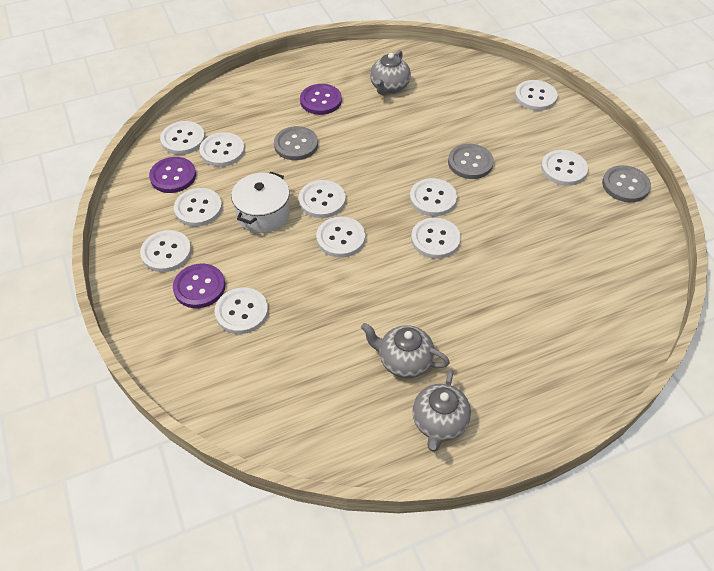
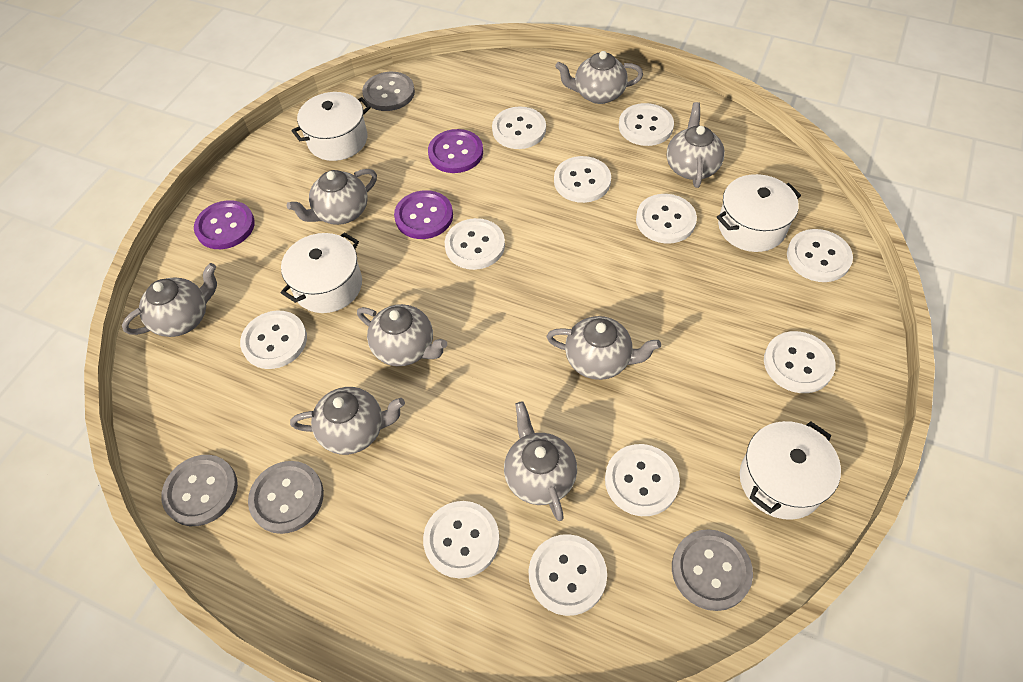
grey button: [274,126,318,160] [448,144,494,179] [602,165,651,202] = 3 -> [161,455,238,526] [248,461,324,534] [362,72,415,111] [672,529,753,611] = 4
grey teapot: [361,323,450,378] [370,50,411,95] [412,369,471,452] = 3 -> [122,263,217,337] [287,169,377,225] [290,387,405,455] [357,304,447,366] [504,401,577,521] [547,316,661,380] [555,51,643,104] [667,102,725,188] = 8
white pot: [231,172,290,233] = 1 -> [281,233,362,313] [291,92,371,161] [717,174,801,252] [740,421,841,520] = 4

